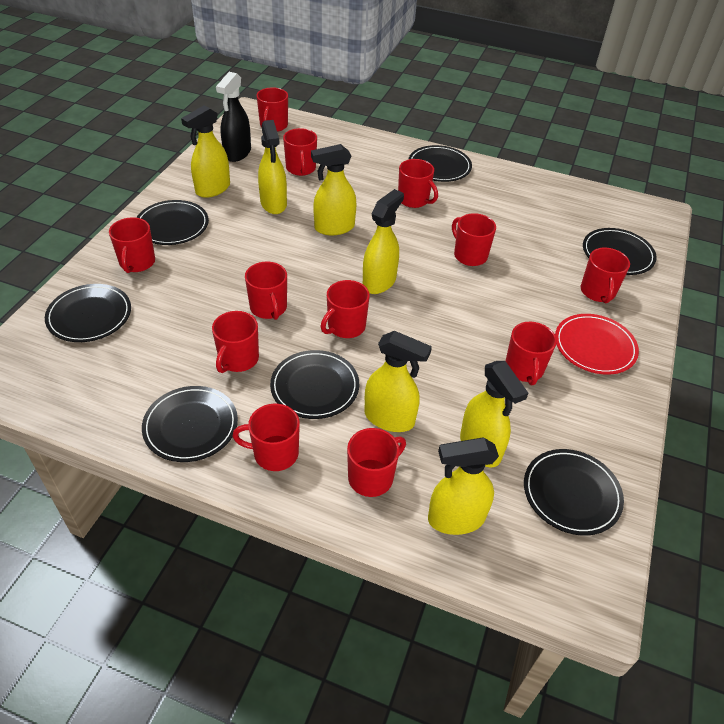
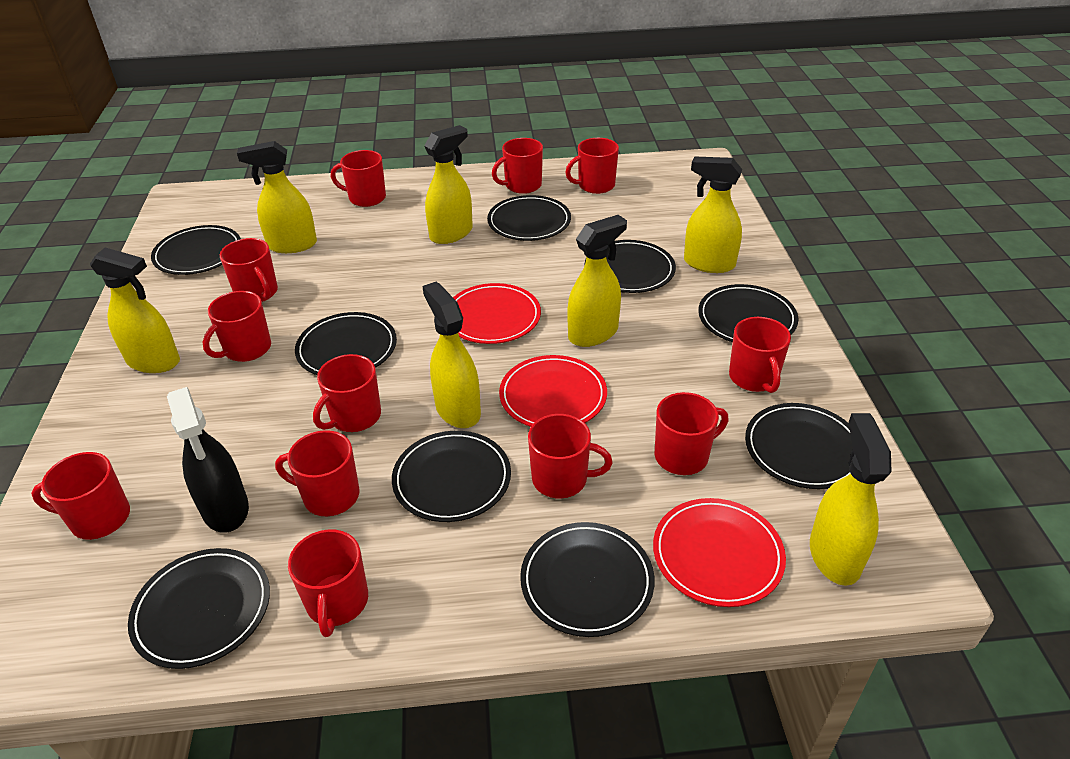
black plate: [45,284,131,342] [137,200,209,245] [142,386,238,462] [270,350,359,419] [408,145,472,182] [524,449,624,536] [583,228,657,275] = 7 -> [128,548,270,669] [151,225,241,275] [295,312,397,375] [392,431,511,522] [487,195,571,241] [520,522,655,637] [584,240,676,293] [698,284,799,342] [745,403,853,489] = 9
red plate: [555,314,639,375] = 1 -> [453,283,541,344] [499,355,607,427] [653,498,786,607] = 3

